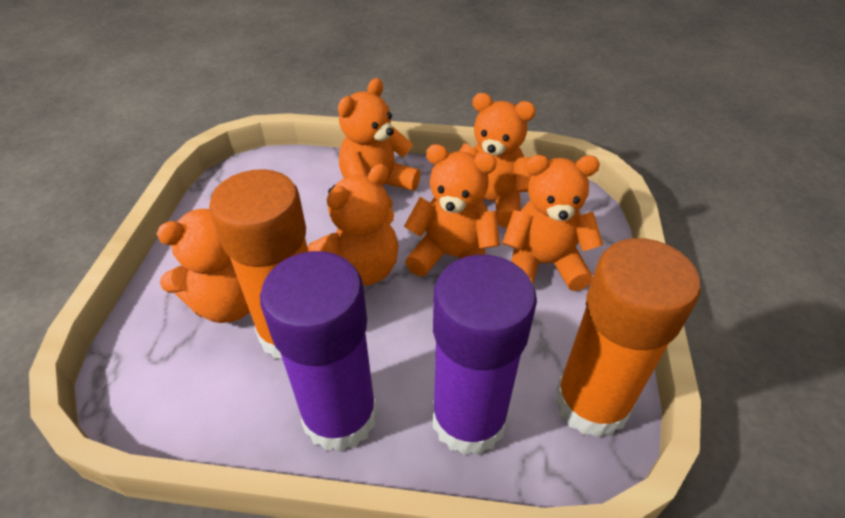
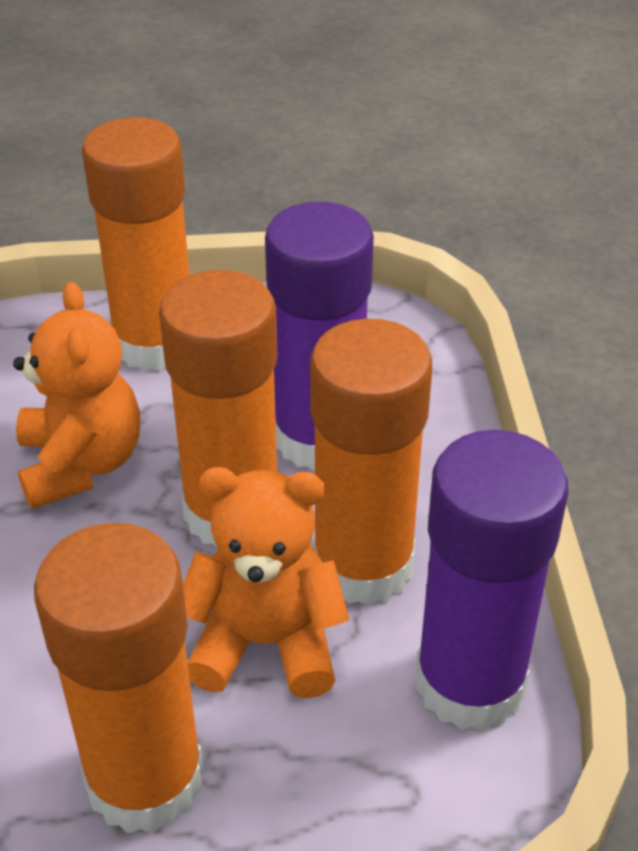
orange glue stick: [209,169,308,359] [555,238,701,438] = 2 -> [34,523,204,833] [82,117,189,371] [159,270,278,546] [310,319,432,606] = 4
orange teddy bear: [156,209,250,323] [307,164,399,285] [338,78,421,208] [404,144,500,277] [459,93,536,228] [502,155,603,291] = 6 -> [13,282,140,509] [183,467,349,699] = 2

